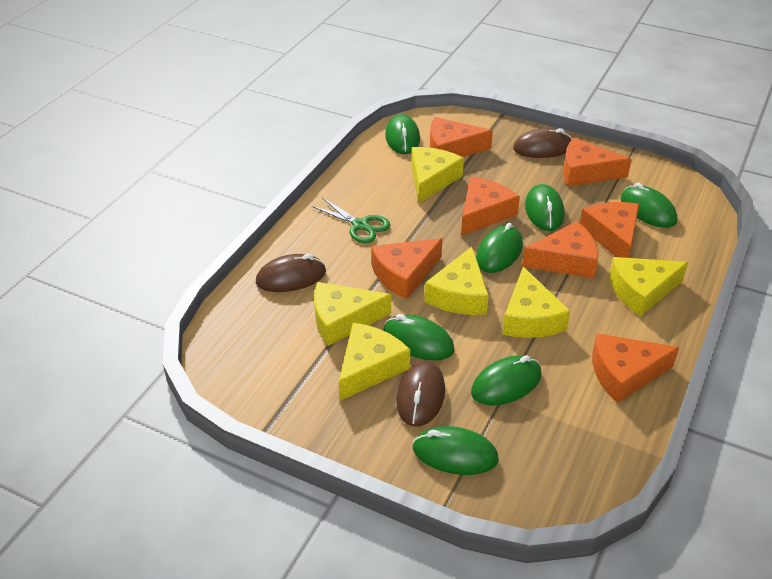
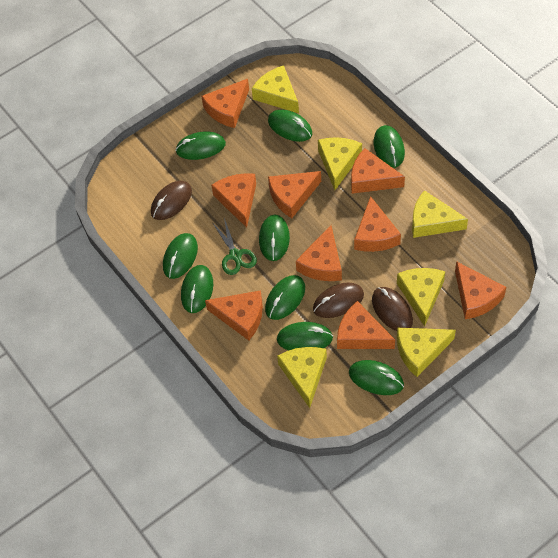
green mouse: [383,314,455,361] [385,114,420,154] [412,426,499,475] [471,355,542,406] [476,223,523,273] [525,184,565,231] [620,183,677,228] = 7 -> [163,233,198,279] [175,132,226,160] [181,265,213,313] [259,215,290,261] [265,275,305,320] [268,110,312,142] [277,322,333,350] [349,360,404,395] [374,125,405,168] = 9
orange cheese: [371,238,442,299] [430,117,493,157] [461,177,520,236] [522,221,598,278] [563,138,632,187] [580,202,639,258] [592,333,679,403] = 7 -> [201,79,249,128] [205,290,263,340] [211,173,256,228] [268,171,321,218] [296,225,342,281] [337,301,395,349] [351,148,405,194] [354,196,401,252] [455,261,506,319] = 9

